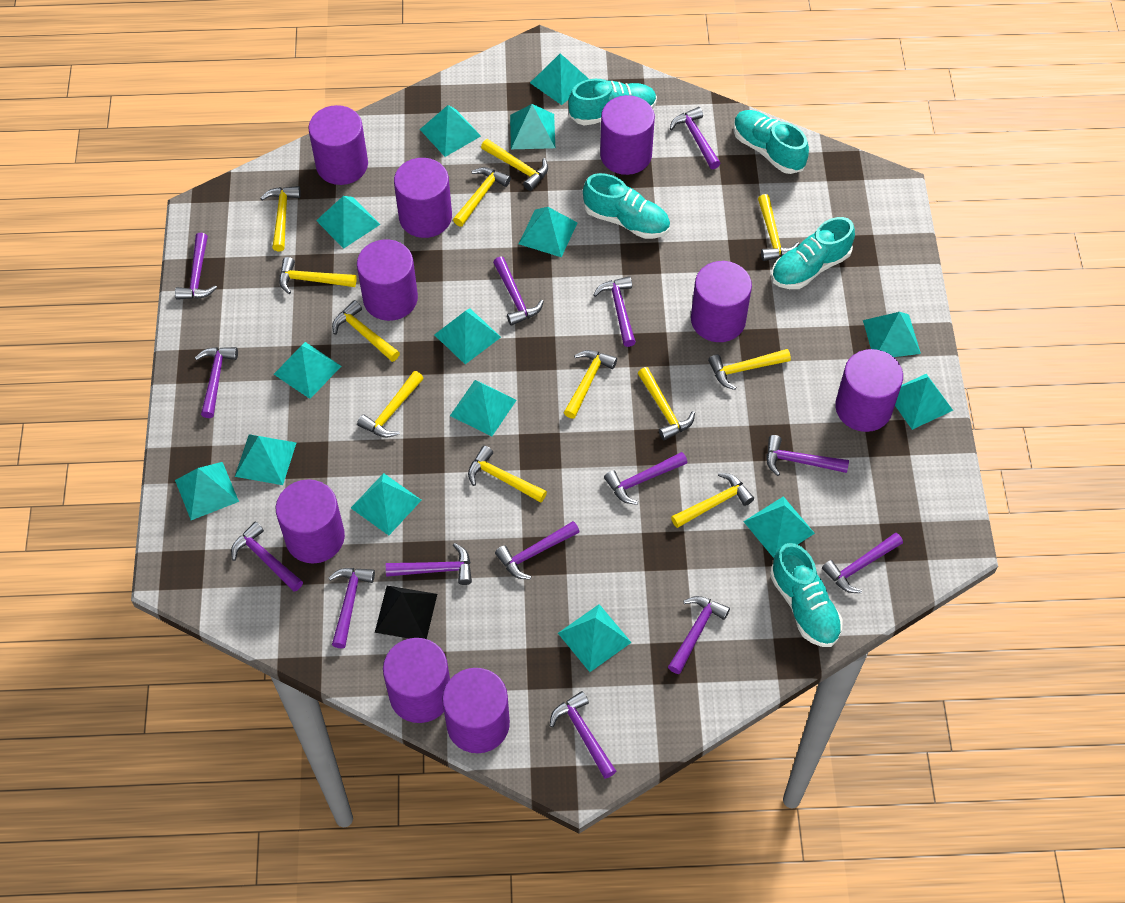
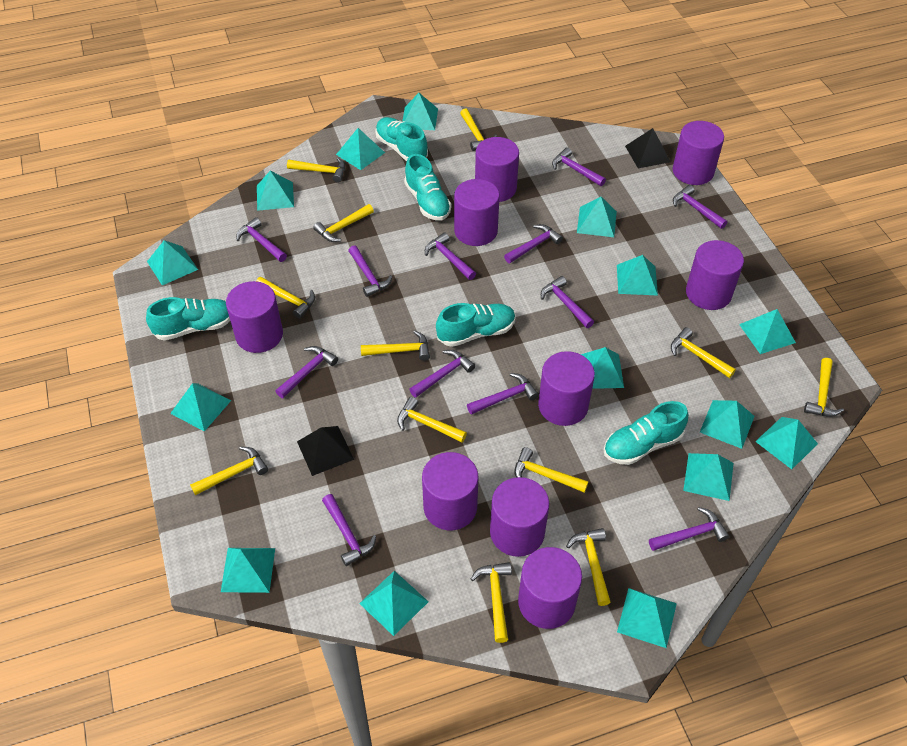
black pyramid: [375,586,437,639] = 1 -> [297,426,354,476] [625,128,671,168] = 2
purple hammer: [175,233,217,300] [195,347,238,418] [231,522,303,592] [328,568,375,649] [386,543,472,585] [493,256,544,326] [495,521,579,580] [550,691,616,779] [593,276,636,347] [604,452,687,505] [668,596,730,674] [670,107,721,169] [766,435,849,476] [822,533,903,593] = 14 -> [236,217,287,262] [275,346,338,398] [322,494,376,566] [348,245,392,297] [409,350,475,398] [425,232,476,280] [467,373,539,415] [504,224,563,263] [541,276,594,328] [552,147,606,186] [649,507,729,551] [673,185,728,229] = 12

